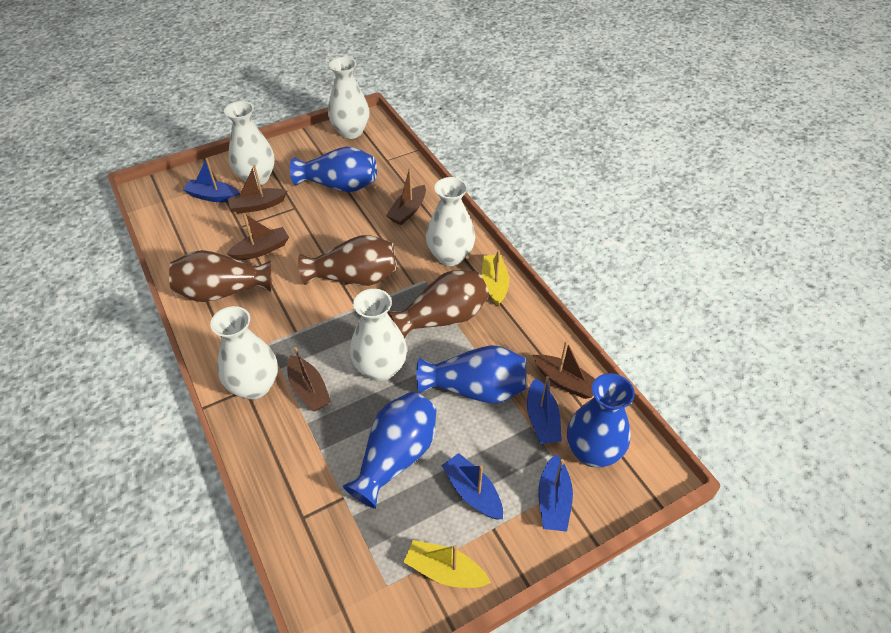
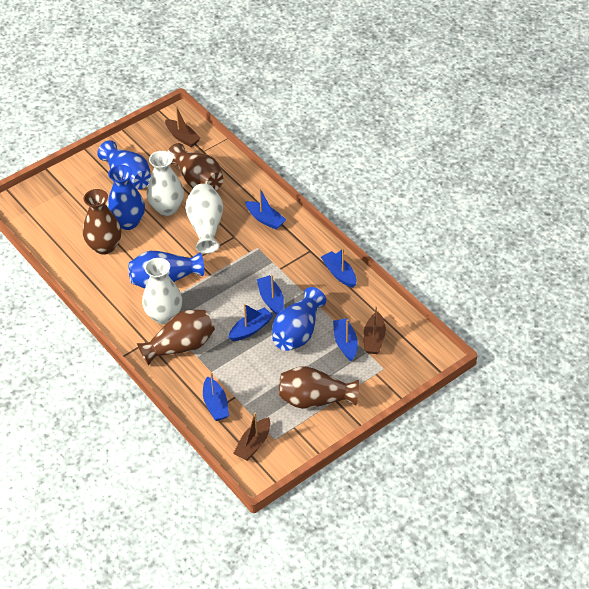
blue boat: [183,158,240,202] [441,453,503,519] [527,376,562,444] [538,454,573,532] = 4 -> [203,372,229,421] [228,304,273,341] [245,188,287,230] [257,275,284,315] [321,248,356,288] [333,318,358,361] = 6
brown boat: [227,213,289,260] [228,165,287,214] [287,347,331,411] [386,168,426,225] [533,340,595,399] = 5 -> [165,106,201,147] [233,413,270,461] [363,306,386,354] = 3
brown vase: [169,250,271,302] [298,235,397,286] [388,270,489,339] = 3 -> [83,189,121,255] [137,310,215,366] [167,143,223,191] [278,366,359,409] = 4
white vase: [210,306,278,400] [224,101,275,186] [328,57,369,139] [350,289,407,381] [426,177,475,266] = 5 -> [142,258,182,324] [146,151,184,216] [185,183,223,254] = 3
yellow boat: [404,540,491,588] [482,250,509,306] = 2 -> none = 0

